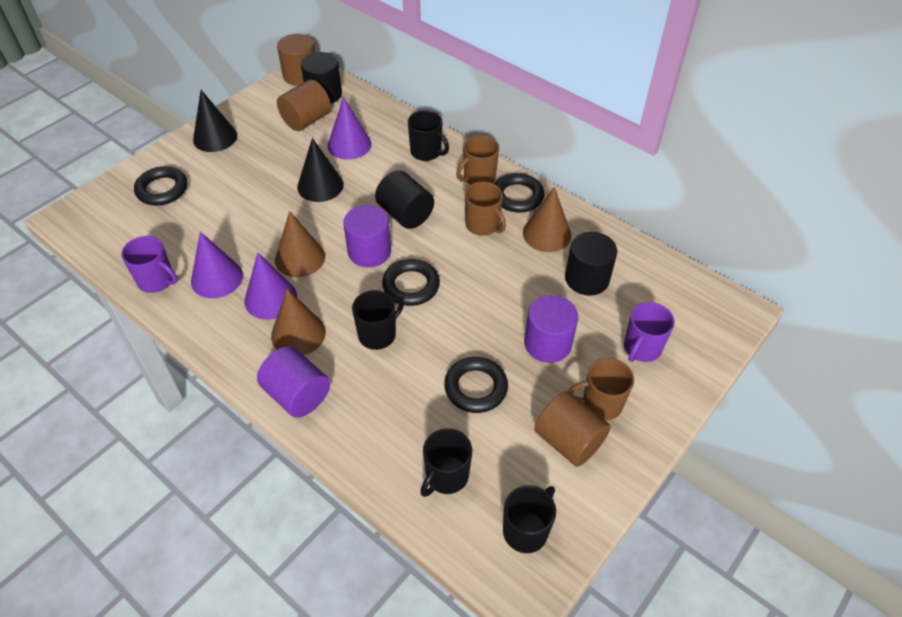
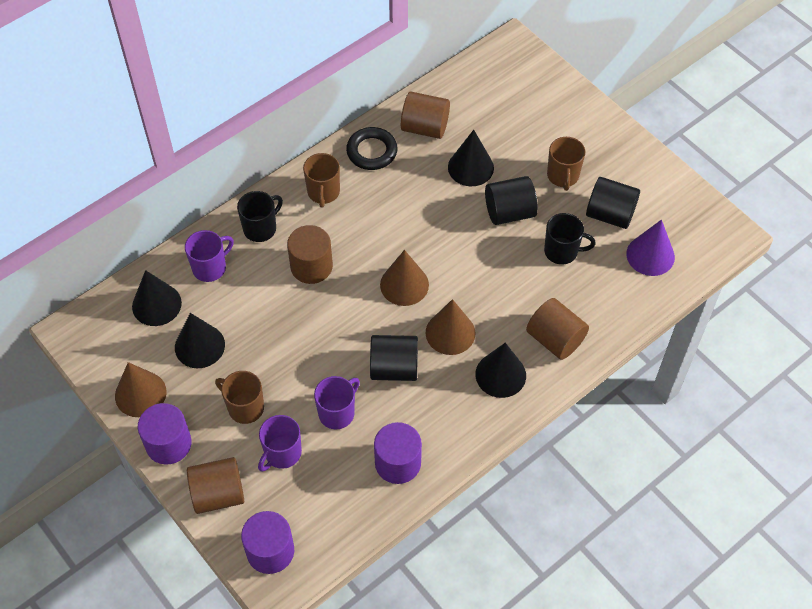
black cone: [193,90,237,152] [297,138,344,202] = 2 -> [132,270,182,326] [175,313,225,368] [448,130,494,186] [475,343,526,398] = 4
black mug: [352,290,404,350] [408,110,449,161] [420,428,472,497] [503,485,556,553] = 4 -> [237,191,283,242] [544,213,596,265] = 2
black ring: [134,166,187,205] [382,259,440,306] [444,357,508,413] [495,173,544,213] = 4 -> [346,127,397,170] = 1
brown cylinder: [277,34,315,86] [277,79,331,131] [534,391,611,467] = 3 -> [187,457,244,514] [287,225,333,284] [401,91,450,139] [526,298,589,360] = 4
purple cone: [191,232,243,298] [244,252,297,320] [327,97,372,160] = 3 -> [626,220,675,276] = 1
purple mug: [121,236,178,293] [624,302,675,362] = 2 -> [185,230,234,282] [258,415,302,472] [314,376,360,429] = 3

